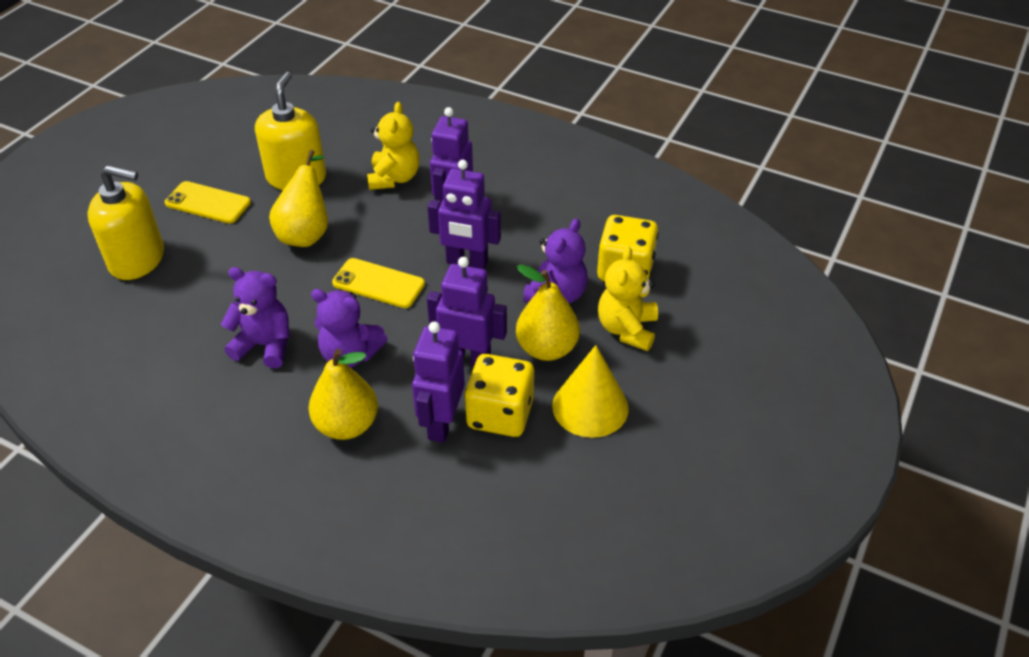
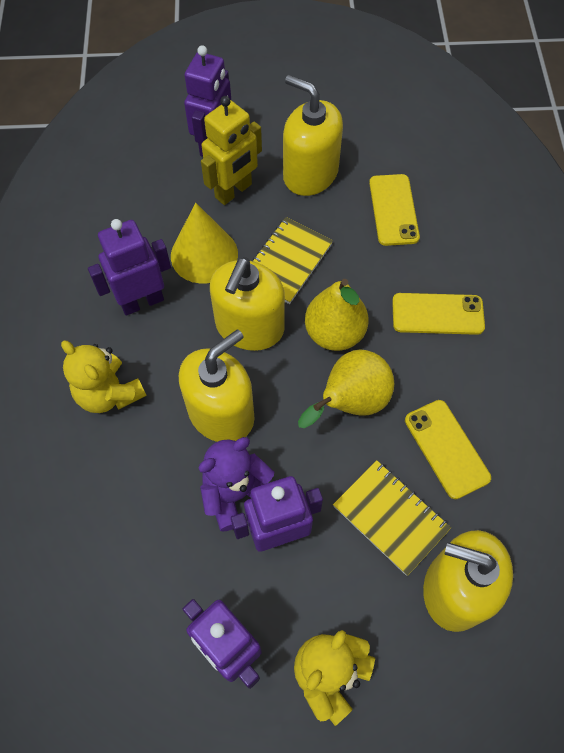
purple teddy bear: [221,267,290,368] [311,289,387,368] [523,218,588,303] = 3 -> [198,437,274,532] = 1
yellow dice: [465,354,534,437] [597,215,658,281] = 2 -> none = 0
yellow notebook: none = 0 -> [253,217,333,304] [333,460,451,576] = 2
yellow pear: [269,150,328,247] [308,349,378,440] [516,264,580,361] = 3 -> [298,349,394,428] [305,279,369,351] = 2
yellow phone: [165,181,251,223] [332,258,425,308] = 2 -> [369,174,420,246] [392,293,485,335] [405,400,491,499] = 3
yellow robot: none = 0 -> [201,96,262,205] = 1
yellow soap dispenser: [88,165,164,280] [255,72,326,190] = 2 -> [179,330,255,442] [210,257,285,351] [283,75,343,196] [423,530,513,632] = 4

